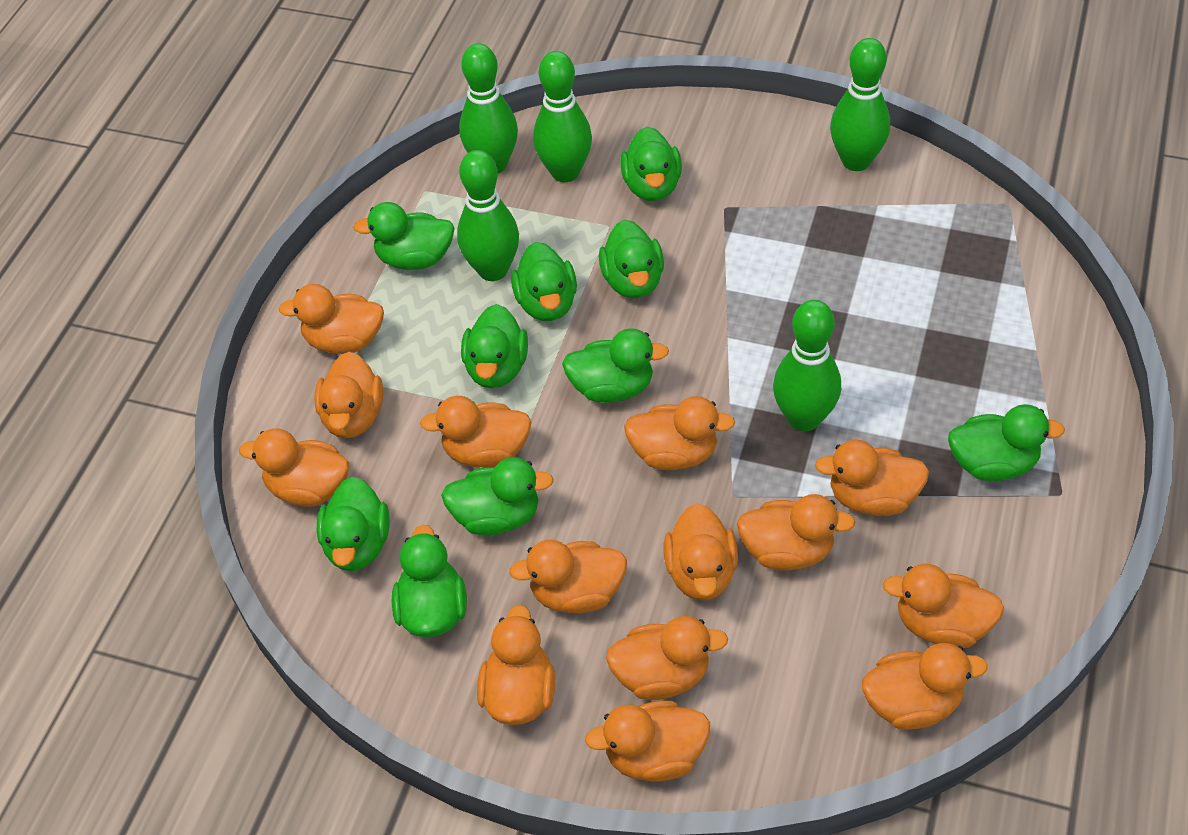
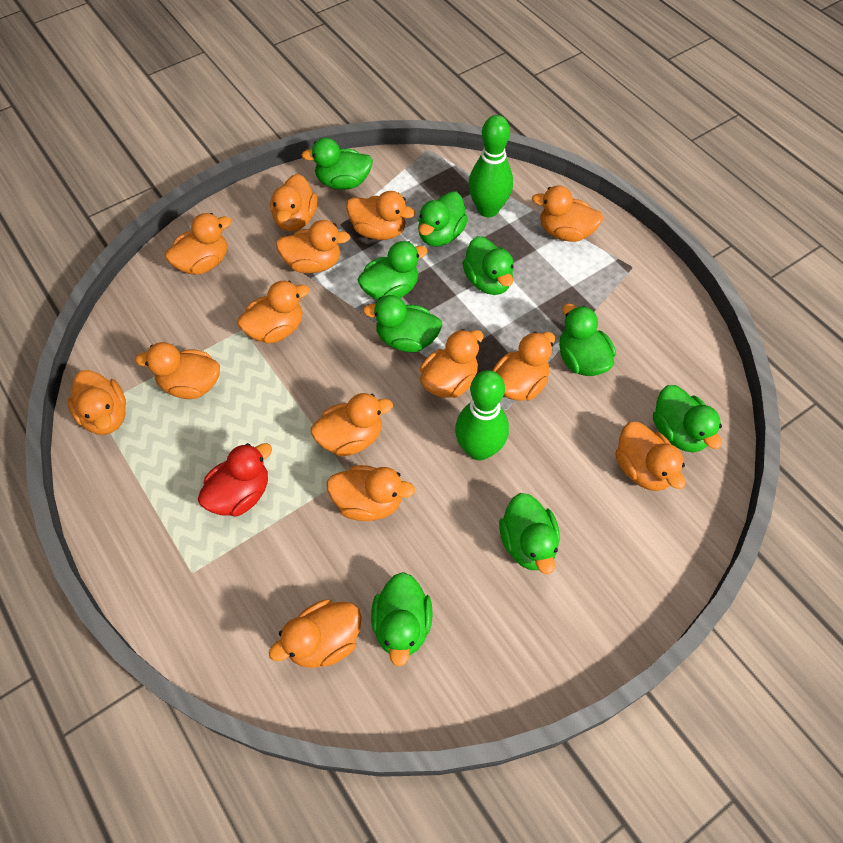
green bowling pin: [457,150,519,281] [459,44,518,173] [533,51,592,182] [773,300,841,432] [830,38,890,171] = 5 -> [455,370,509,461] [469,115,513,217] = 2
green duck: [317,477,390,571] [354,202,455,270] [392,525,467,637] [441,457,554,536] [461,304,528,388] [511,242,577,321] [562,328,669,403] [599,220,664,298] [620,127,682,201] [948,404,1065,481] = 10 -> [302,138,373,190] [357,241,428,300] [363,295,442,352] [371,572,433,667] [418,192,468,247] [462,236,514,295] [499,493,560,574] [559,304,616,376] [653,385,722,452] = 9
red duck: none = 0 -> [198,443,272,517] = 1

